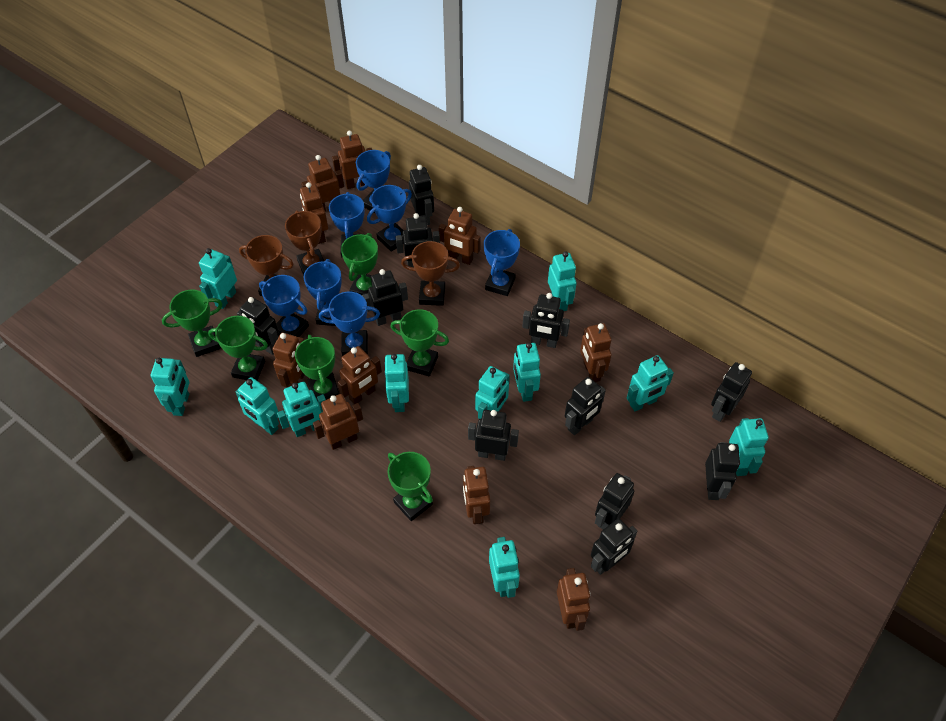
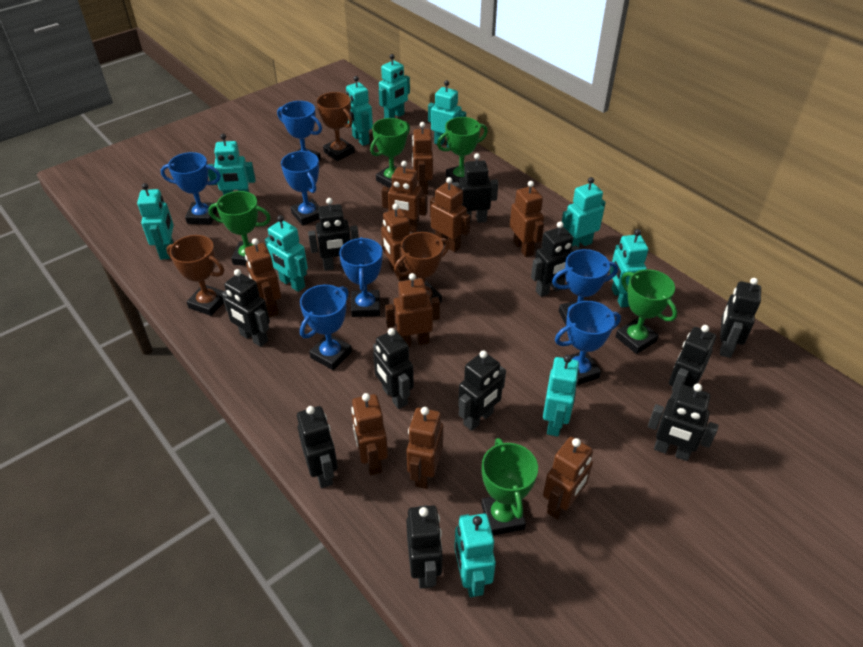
green trophy: [162,289,222,357] [208,316,268,380] [295,335,339,401] [341,233,378,295] [387,452,433,521] [390,309,449,377] = 6 -> [208,191,271,266] [370,118,410,188] [437,117,488,183] [481,438,538,535] [615,269,677,354] = 5
turquoise robot: [151,358,189,416] [199,248,237,309] [235,377,279,435] [277,382,326,437] [384,354,409,412] [475,366,510,419] [489,537,520,598] [513,343,541,402] [548,251,577,311] [627,355,674,411] [729,418,769,476] = 11 -> [137,183,174,260] [207,134,256,195] [265,215,308,292] [346,76,373,146] [379,54,410,118] [428,80,466,148] [454,513,496,597] [543,355,580,437] [562,177,606,248] [610,229,648,308] = 10

